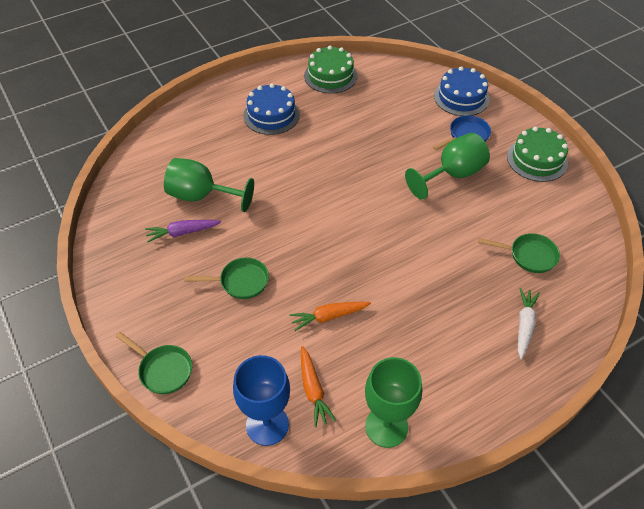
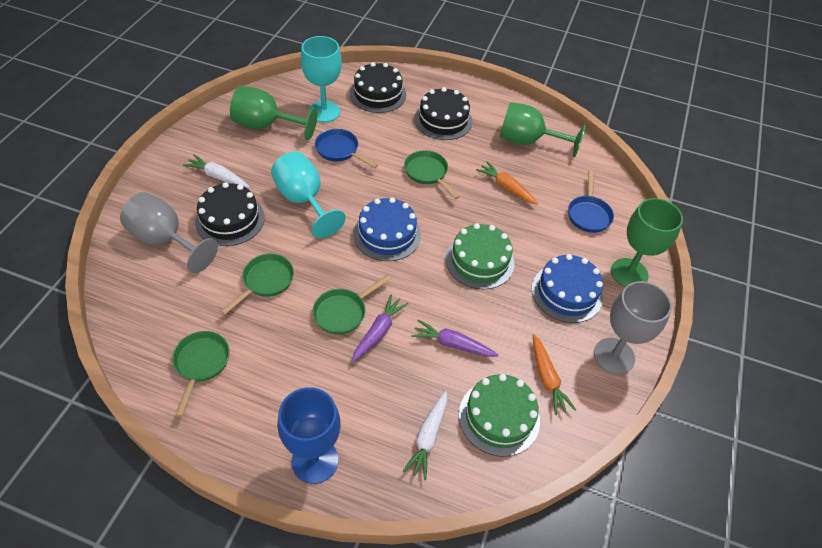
black cake: none = 0 -> [195,182,265,246] [350,62,406,113] [414,87,473,140] = 3
blue pan: [433,115,491,150] = 1 -> [315,129,378,168] [568,171,614,233] = 2
green pan: [116,332,192,394] [184,258,269,299] [478,233,560,273] = 3 -> [172,331,230,417] [220,254,294,315] [313,274,391,335] [404,150,460,199] = 4
grey goblet: none = 0 -> [120,192,218,273] [594,281,672,374] = 2
purple carrot: [145,220,221,243] = 1 -> [352,294,408,362] [412,320,498,357] = 2
turquoise goblet: none = 0 -> [271,151,345,238] [301,36,342,122] = 2
white carrot: [518,288,540,359] = 1 -> [183,154,250,188] [403,391,447,480] = 2

